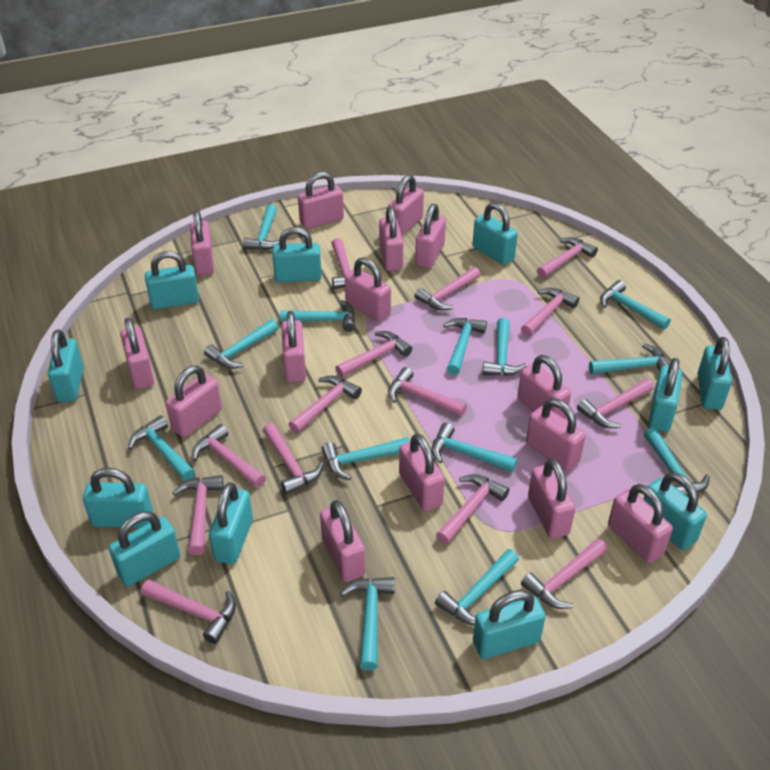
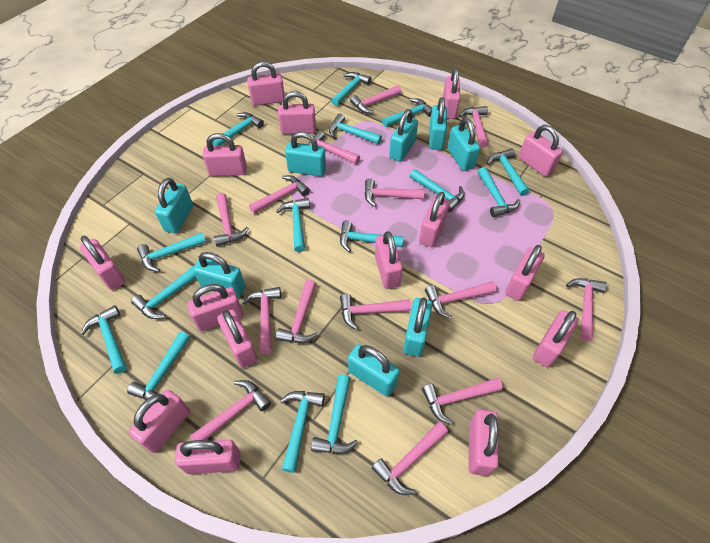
turquoise hammer: [128,415,195,481] [204,319,278,369] [243,204,279,250] [280,300,355,332] [322,437,410,480] [340,577,395,670] [431,423,517,472] [435,549,519,625] [443,318,487,375] [482,318,527,376] [589,344,670,374] [600,280,671,330] [644,427,710,497] = 13 -> [81,305,127,374] [127,332,190,401] [131,266,196,319] [137,233,206,272] [212,112,264,146] [276,198,310,252] [280,391,325,473] [311,374,358,454] [329,114,382,144] [331,72,371,106] [340,220,404,252] [382,98,432,127] [410,169,464,212] [478,167,520,217] [487,148,529,196] = 15
turquoise padlock: [48,330,84,402] [83,468,153,528] [109,511,180,586] [145,251,199,309] [209,482,253,564] [272,227,321,282] [473,202,518,265] [473,590,546,659] [643,472,707,550] [648,358,682,432] [697,337,732,410] = 11 -> [155,178,193,233] [193,252,245,298] [285,132,326,177] [348,344,400,396] [389,109,418,162] [403,297,432,357] [429,97,447,150] [448,117,480,171] = 8

